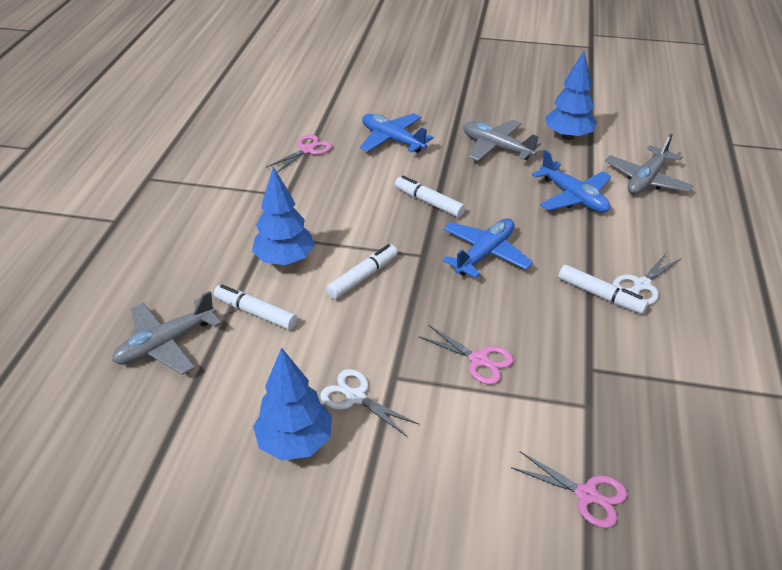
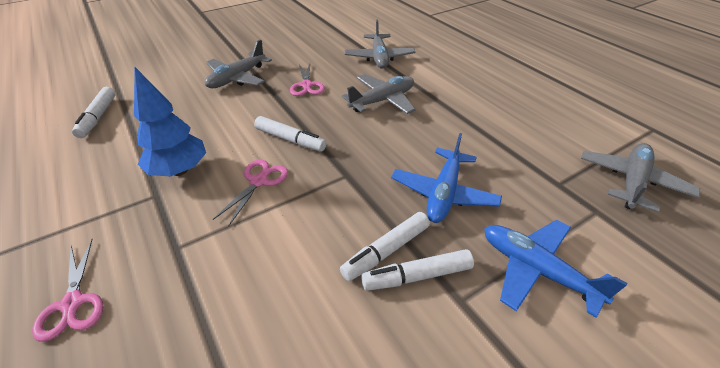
blue plane: [360,113,434,153] [442,218,533,278] [532,150,611,213] = 3 -> [391,133,502,223] [485,220,627,318] = 2
blue tree: [252,167,315,265] [253,347,332,461] [545,51,597,140] = 3 -> [134,67,206,176] = 1
grey plane: [112,291,222,375] [463,120,541,161] [605,134,694,194] = 3 -> [205,39,272,88] [342,74,415,114] [345,20,415,69] [581,143,700,212] = 4
white scissors: [320,369,418,437] [613,252,682,305] = 2 -> none = 0

